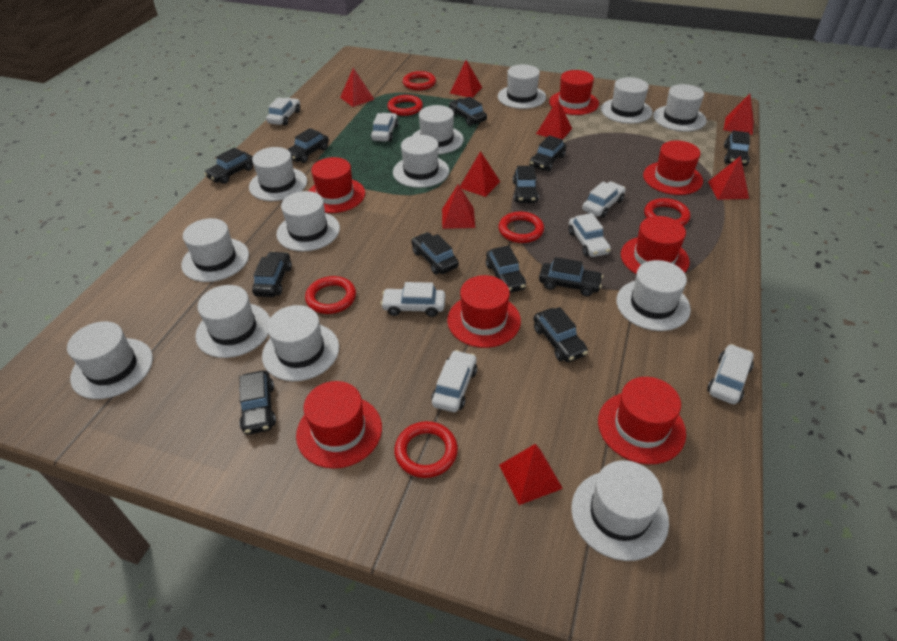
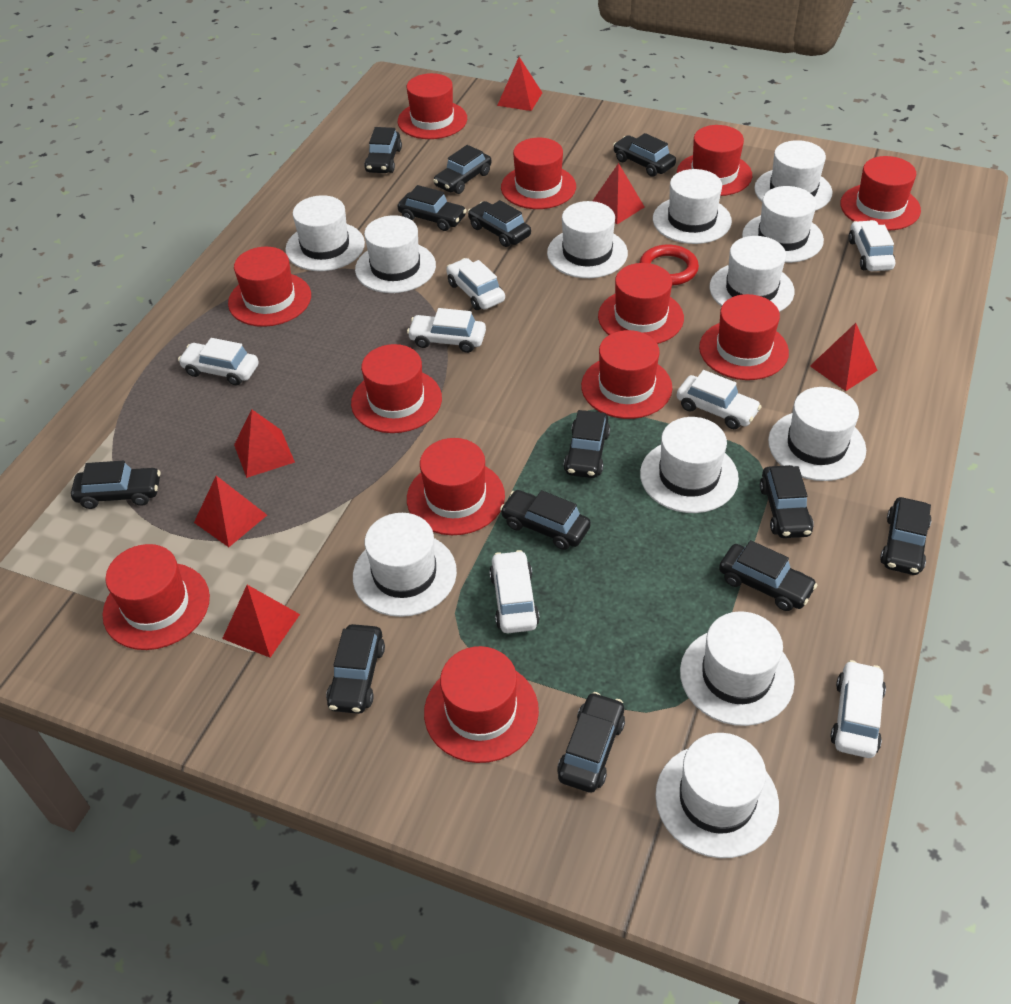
black car: [204,147,253,184] [239,370,276,435] [252,251,292,297] [287,128,329,163] [411,232,459,275] [449,97,487,126] [486,246,526,293] [513,166,539,203] [529,135,566,172] [534,307,588,362] [539,257,603,296] [724,131,750,166] = 12 -> [71,461,160,509] [326,624,385,714] [364,127,402,173] [398,185,467,231] [433,145,491,194] [468,200,531,247] [500,490,591,550] [557,692,625,793] [563,410,610,478] [613,133,676,177] [719,540,817,611] [760,465,814,538] [880,497,932,575] = 13
red hat: [296,381,382,469] [308,157,365,213] [447,275,521,348] [549,70,599,115] [598,377,686,464] [621,216,690,274] [643,140,703,195] = 7 -> [103,544,210,650] [228,247,311,327] [351,344,442,433] [398,73,467,139] [407,438,505,535] [424,646,539,763] [501,138,576,209] [581,330,673,419] [598,263,684,344] [677,125,752,196] [699,294,789,380] [840,156,921,230] = 12
red pyramid: [340,68,374,107] [442,184,475,229] [450,60,482,98] [460,151,500,197] [499,444,563,505] [536,99,572,139] [708,156,749,200] [724,94,754,135] = 8 -> [194,476,267,547] [222,585,300,658] [234,410,295,478] [497,57,542,111] [593,163,644,224] [810,323,878,391] = 6
red ring: [305,276,356,314] [387,95,423,116] [394,421,458,478] [403,71,436,90] [498,211,544,243] [644,198,691,226] = 6 -> [639,245,699,286] = 1
white hat: [67,321,153,399] [181,218,249,282] [195,285,270,358] [249,147,307,201] [262,305,339,381] [276,191,340,251] [393,135,449,188] [412,105,464,154] [498,64,546,109] [571,460,669,561] [601,77,652,123] [616,260,691,331] [653,84,706,131] = 13 -> [285,195,365,271] [353,513,457,617] [355,215,436,293] [547,201,628,278] [640,417,739,513] [653,169,732,244] [655,733,779,858] [680,611,795,726] [709,236,794,312] [742,186,824,263] [754,140,832,211] [768,387,866,481] = 12

